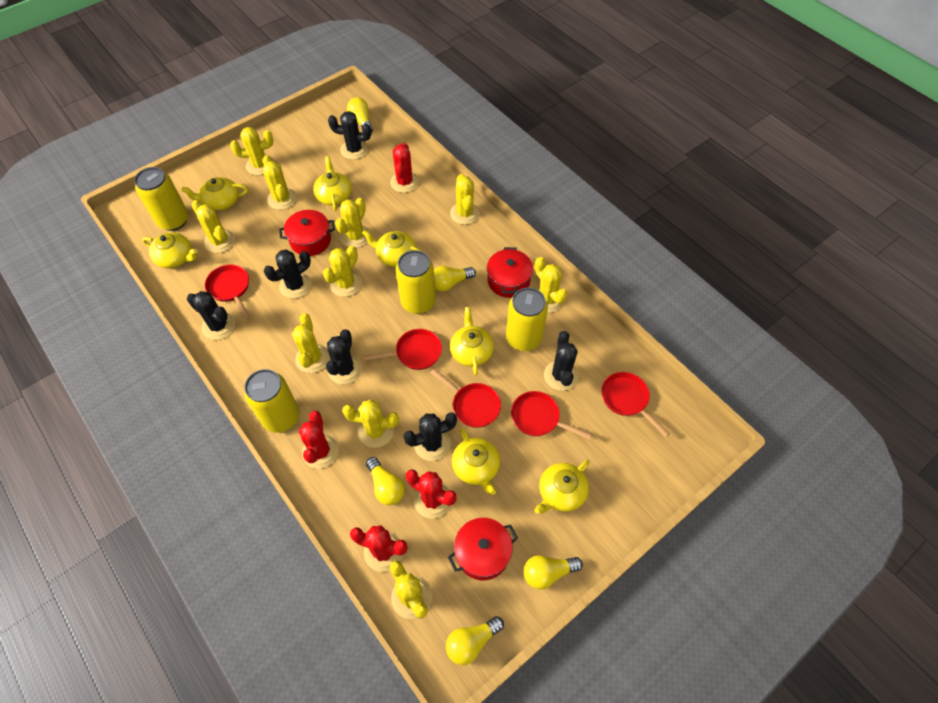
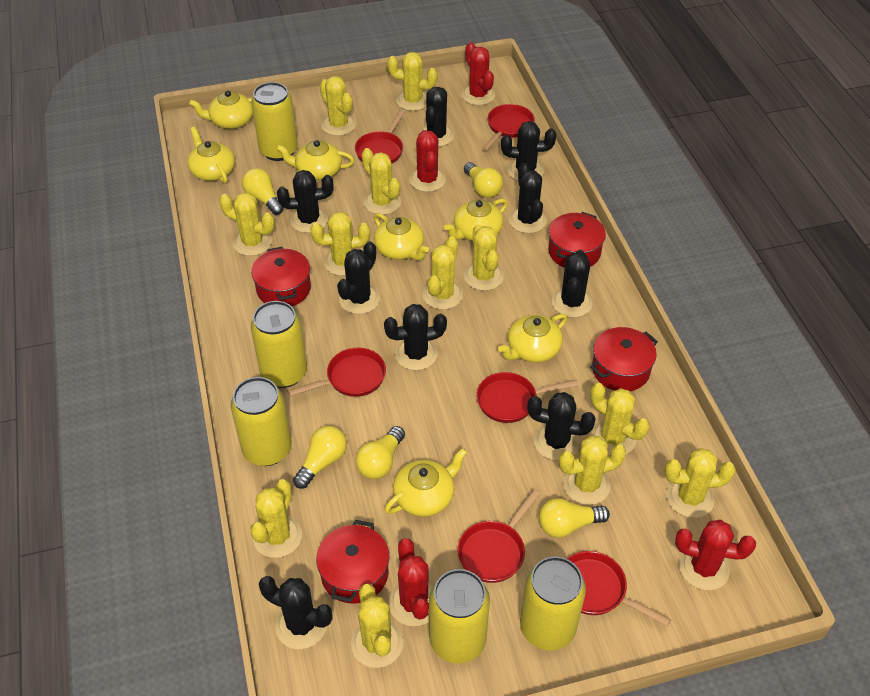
black cactus: [187,291,235,340] [264,249,311,298] [326,329,362,384] [328,111,371,160] [403,413,457,461] [544,331,578,391] = 6 -> [259,576,333,649] [277,170,334,233] [337,242,380,314] [384,304,447,371] [419,87,454,147] [501,121,556,181] [509,163,547,233] [527,392,596,461] [552,250,593,318] = 9
red pan: [205,264,250,319] [363,329,442,370] [430,369,501,428] [511,391,592,440] [601,372,670,437] = 5 -> [288,348,386,397] [355,109,405,163] [458,490,540,583] [476,372,579,423] [482,104,535,151] [567,551,671,627] = 6
red pot: [279,210,335,256] [448,518,518,580] [487,247,533,298] = 3 -> [251,247,311,306] [316,520,389,604] [548,212,606,268] [590,327,658,391] = 4
yellow cactus: [192,200,235,253] [230,127,274,175] [262,155,297,210] [292,313,330,373] [323,246,362,297] [335,198,370,248] [342,400,399,448] [390,561,432,619] [450,174,480,225] [535,257,568,313] = 10 -> [219,193,274,256] [250,479,302,558] [310,212,370,276] [320,76,356,136] [351,584,403,668] [362,148,401,215] [387,52,438,111] [423,236,463,310] [464,224,504,291] [559,436,626,505] [590,383,650,456] [665,448,736,518] = 12
yellow can: [134,167,189,231] [244,369,300,433] [396,250,436,314] [506,287,548,351] = 4 -> [231,377,292,466] [251,82,298,161] [251,301,307,388] [429,569,490,664] [520,556,586,650] = 5

